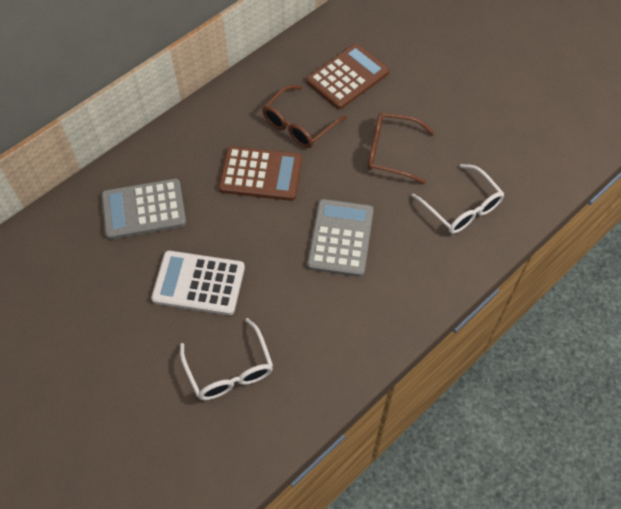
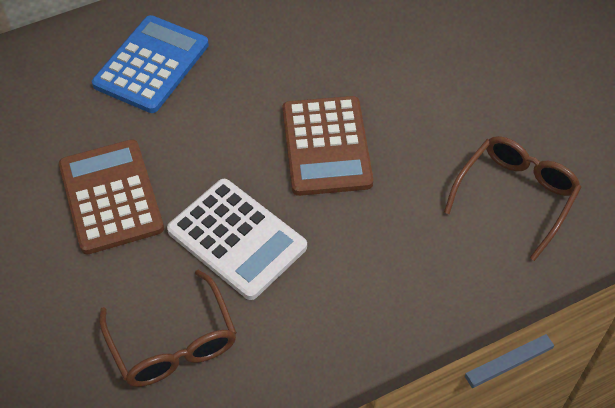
blue calculator: none = 0 -> [92,15,209,113] = 1
grey calculator: [101,179,186,239] [307,199,374,277] = 2 -> none = 0
white glasses: [180,318,273,400] [412,164,504,234] = 2 -> none = 0

